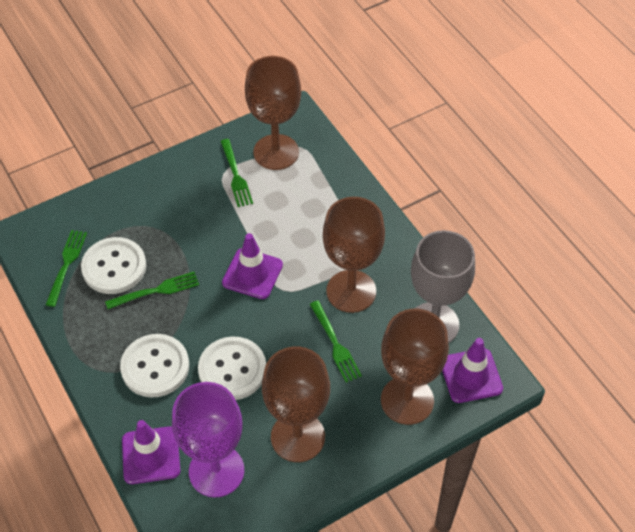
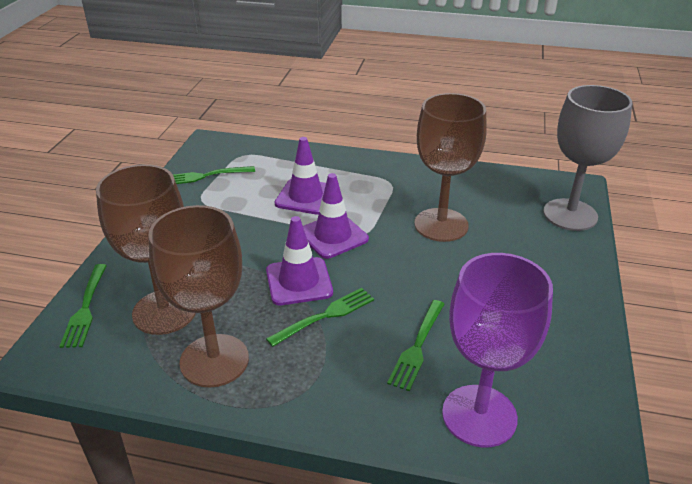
brown goblet: [245,56,301,170] [262,346,330,462] [323,197,385,313] [381,309,449,425] = 4 -> [96,164,196,335] [148,205,249,387] [414,93,487,242] = 3
white button: [81,237,146,294] [120,334,189,397] [198,336,266,400] = 3 -> none = 0

